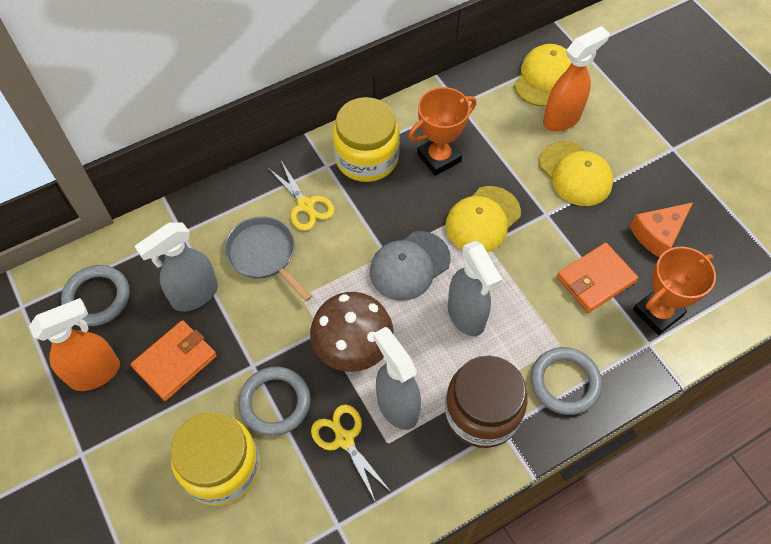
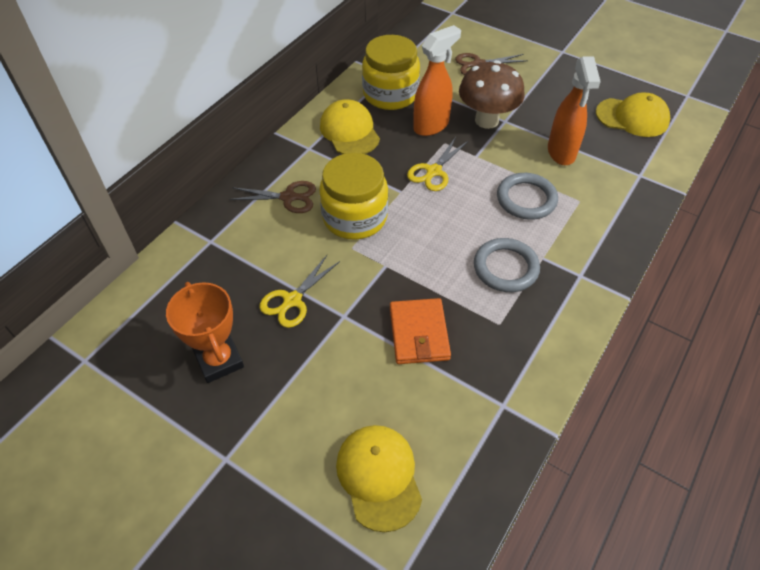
brown jar: [445,356,528,448] = 1 -> none = 0
brown scissors: none = 0 -> [229,181,316,213] [455,53,528,75] = 2
grey cap: [370,231,451,301] = 1 -> none = 0
grey pan: [225,216,312,301] = 1 -> none = 0
grey ring: [61,265,130,326] [238,367,310,436] [531,347,602,415] = 3 -> [474,238,540,292] [497,173,558,220] = 2
grey spray bottle: [135,222,218,312] [373,327,421,430] [448,241,502,336] = 3 -> none = 0
orange cheese: [630,202,693,257] = 1 -> none = 0
orange trophy: [408,87,476,176] [633,247,716,335] = 2 -> [166,282,244,383] = 1
orange wallet: [131,320,217,401] [557,243,638,313] = 2 -> [390,298,451,364] = 1

